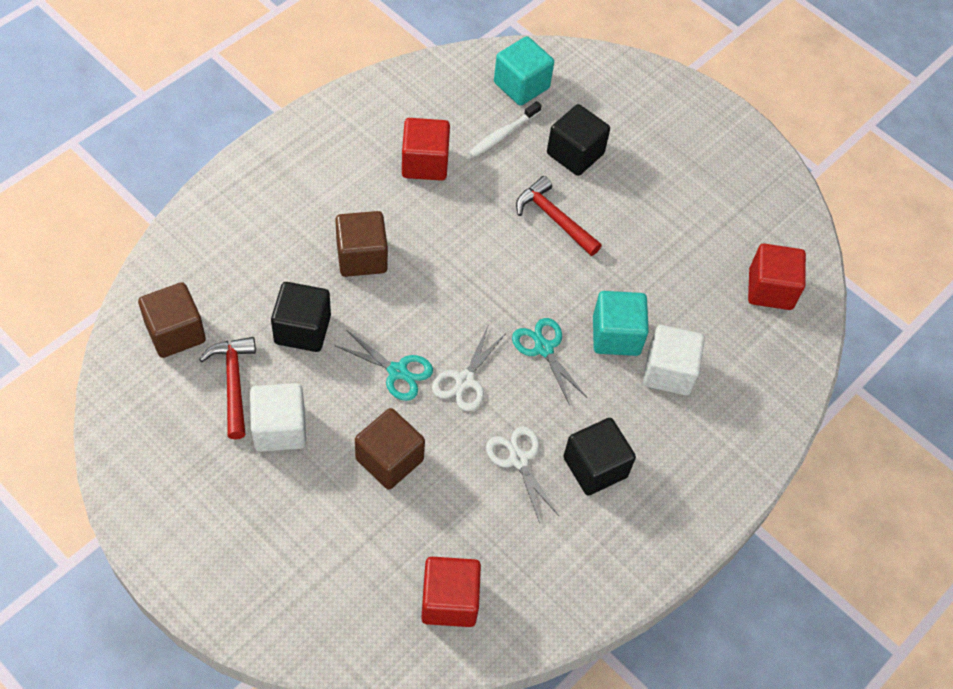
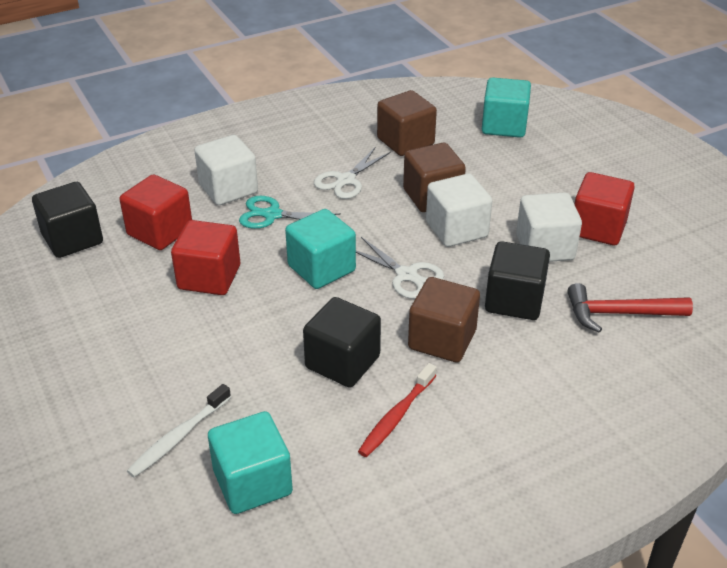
red hammer: [199,337,256,439] [516,176,602,256] = 2 -> [567,283,693,333] = 1
red toothbrush: none = 0 -> [358,363,437,457] = 1
turquoise cube: [494,36,554,106] [593,291,649,356] = 2 -> [208,411,293,514] [285,209,356,289] [482,77,531,138] = 3
turquoise scissors: [335,331,433,401] [512,318,587,405] = 2 -> [239,196,341,229] = 1
white cube: [250,383,306,452] [643,325,705,395] = 2 -> [194,135,258,205] [426,174,492,247] [516,192,582,262] = 3

